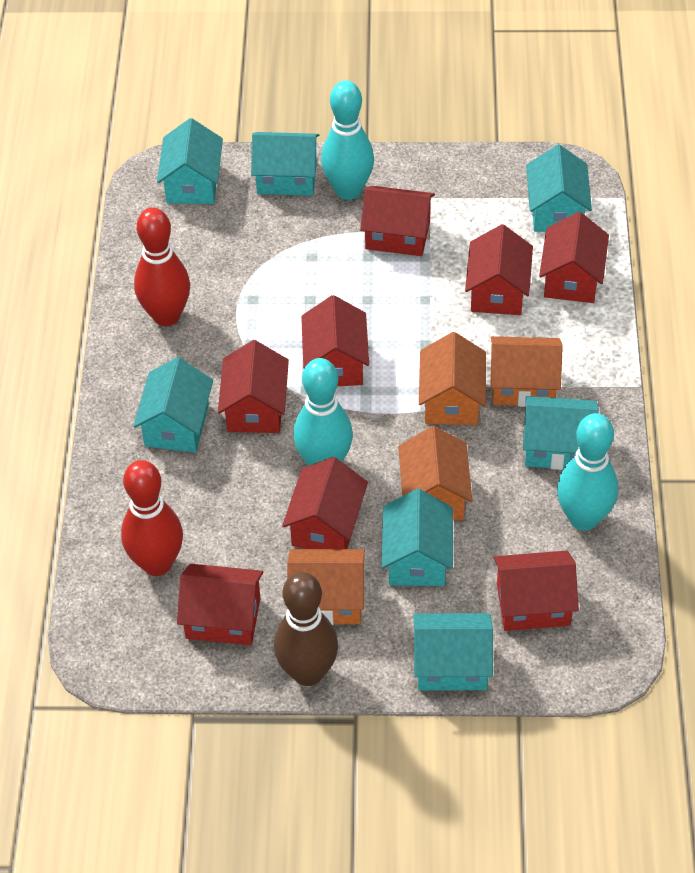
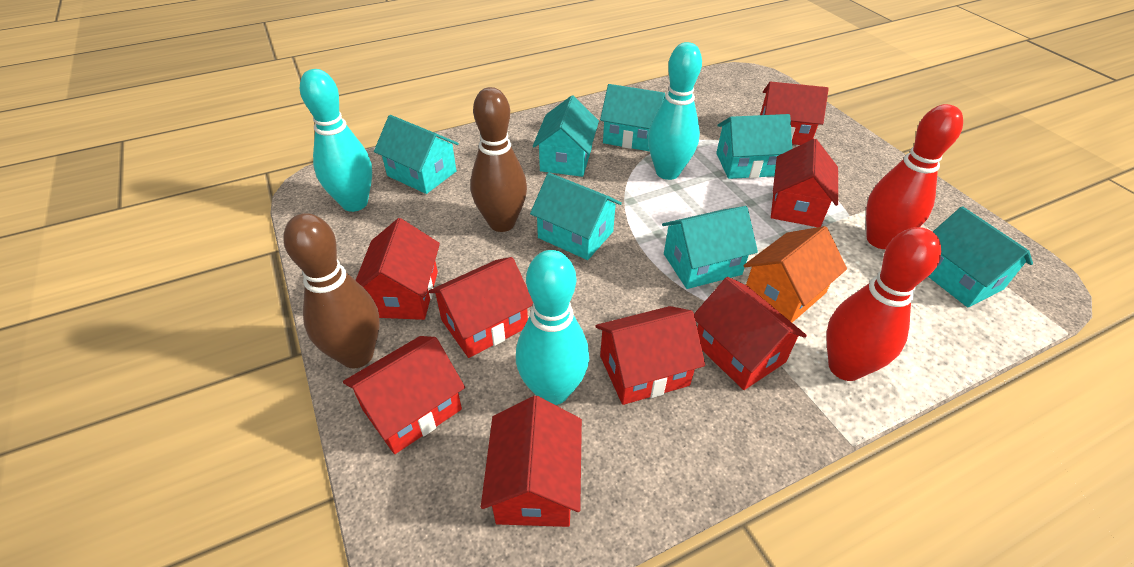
brown bowling pin: [274,572,338,686] = 1 -> [284,213,380,368] [470,87,527,232] = 2
orange house: [287,549,365,625] [398,426,472,520] [419,332,486,425] [490,336,563,407] = 4 -> [743,226,847,323] = 1

